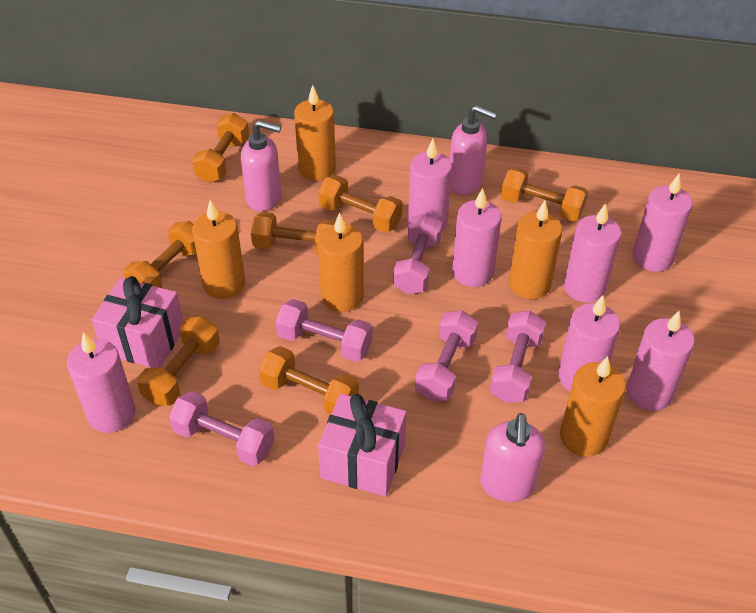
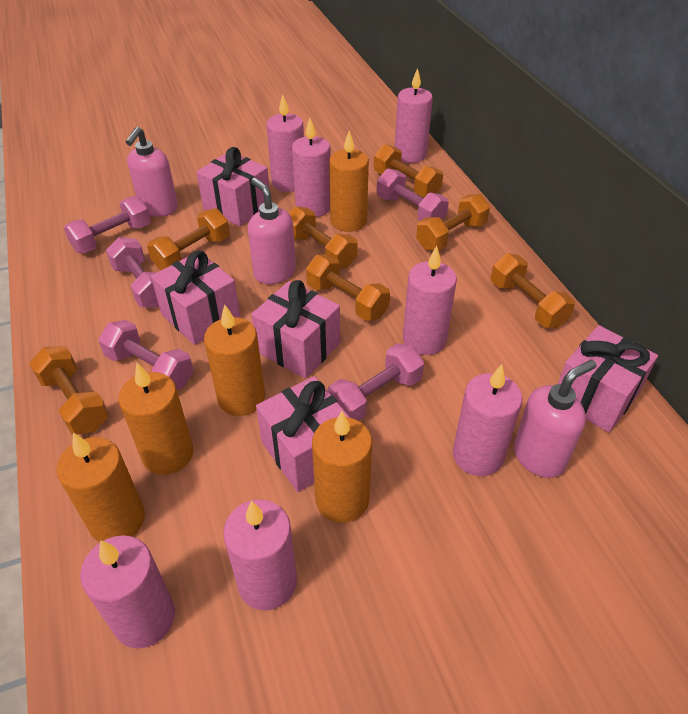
pink gift: [92,276,184,367] [318,394,407,496] = 2 -> [151,251,240,345] [196,147,270,227] [251,280,340,379] [256,376,350,492] [558,325,658,432] = 5

